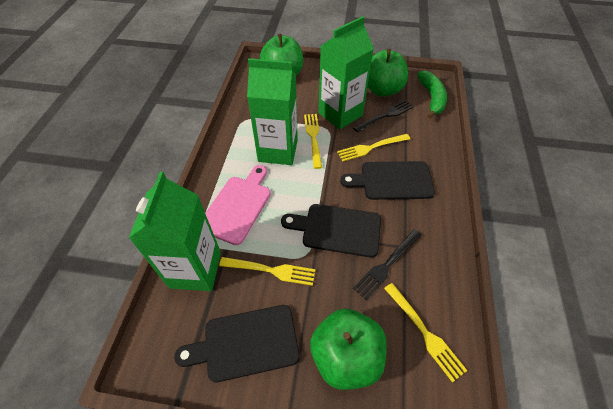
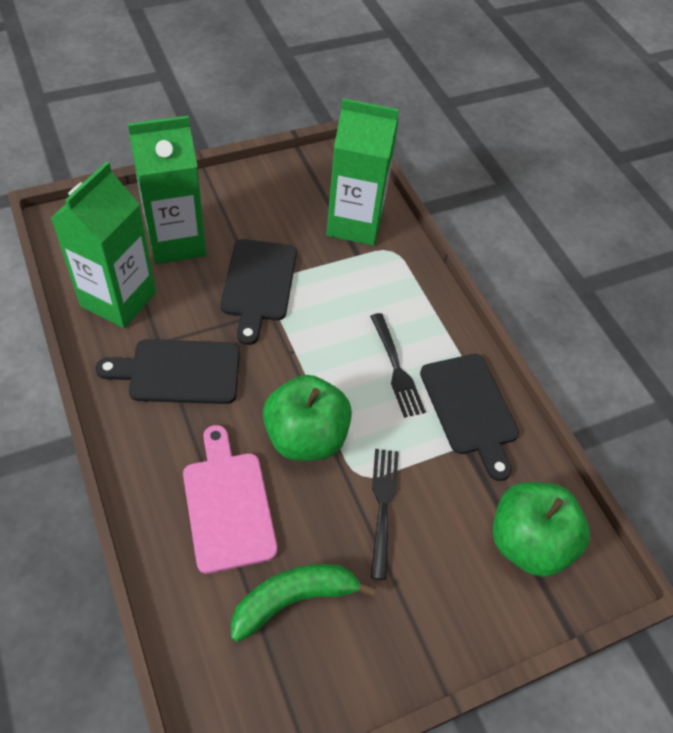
green apple: [260,34,303,75] [310,309,387,390] [367,49,408,97] = 3 -> [263,375,352,461] [493,482,590,577] = 2
yellow fork: [219,257,316,286] [304,114,322,169] [337,134,410,162] [384,283,467,382] = 4 -> none = 0

